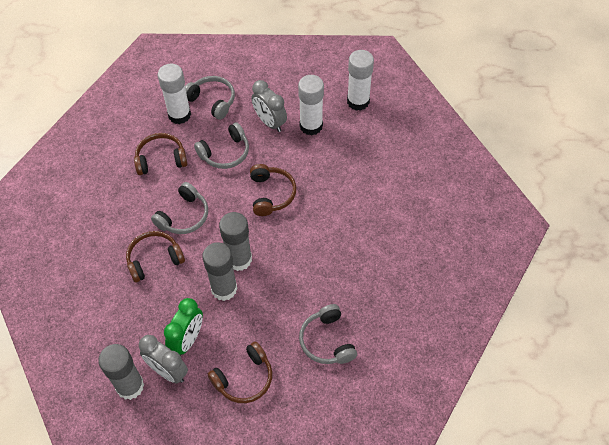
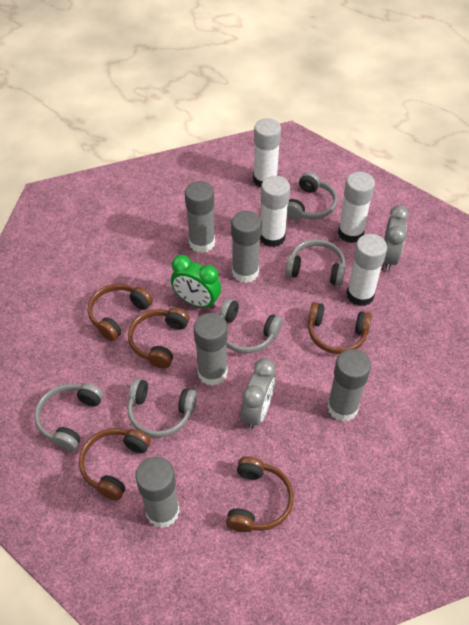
brown headphones: [126,231,185,283] [134,133,187,175] [208,341,272,403] [250,164,296,216] = 4 -> [79,428,151,501] [88,284,153,341] [128,307,190,369] [226,456,294,532] [308,302,372,354] = 5
grey glue stick: [98,344,144,400] [202,242,237,301] [219,212,252,271] = 3 -> [135,457,180,528] [185,181,215,253] [194,313,228,386] [231,211,262,283] [327,349,371,421] = 5
grey headphones: [151,182,208,234] [185,76,235,120] [194,122,249,169] [299,304,357,364] = 4 -> [34,383,104,451] [128,379,197,437] [220,299,282,353] [285,239,346,286] [287,172,337,220] = 5
white glue stick: [158,64,191,124] [298,75,324,136] [347,50,374,111] = 3 -> [253,118,281,187] [260,176,290,247] [338,172,375,243] [347,234,387,306] = 4

